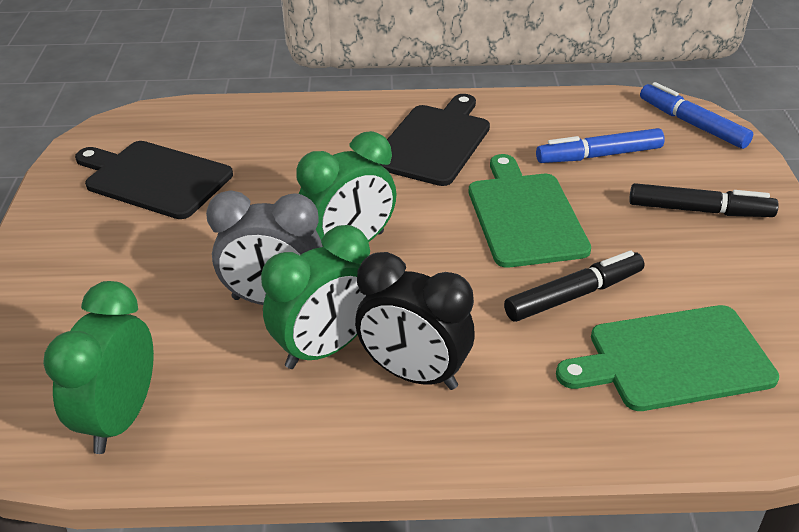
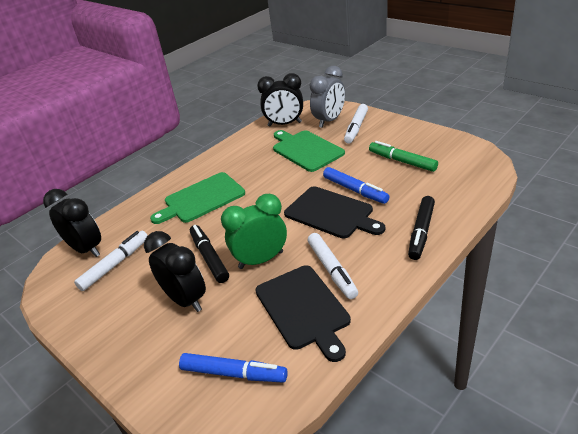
black clock: [355,252,475,390] = 1 -> [43,189,101,257] [144,231,206,312] [257,73,303,126] = 3
green clock: [43,281,154,454] [261,225,370,369] [296,131,396,247] = 3 -> [221,194,287,269] = 1
green marker: none = 0 -> [369,141,438,172] = 1
white marker: none = 0 -> [74,231,148,291] [308,233,358,299] [344,104,368,144] = 3

